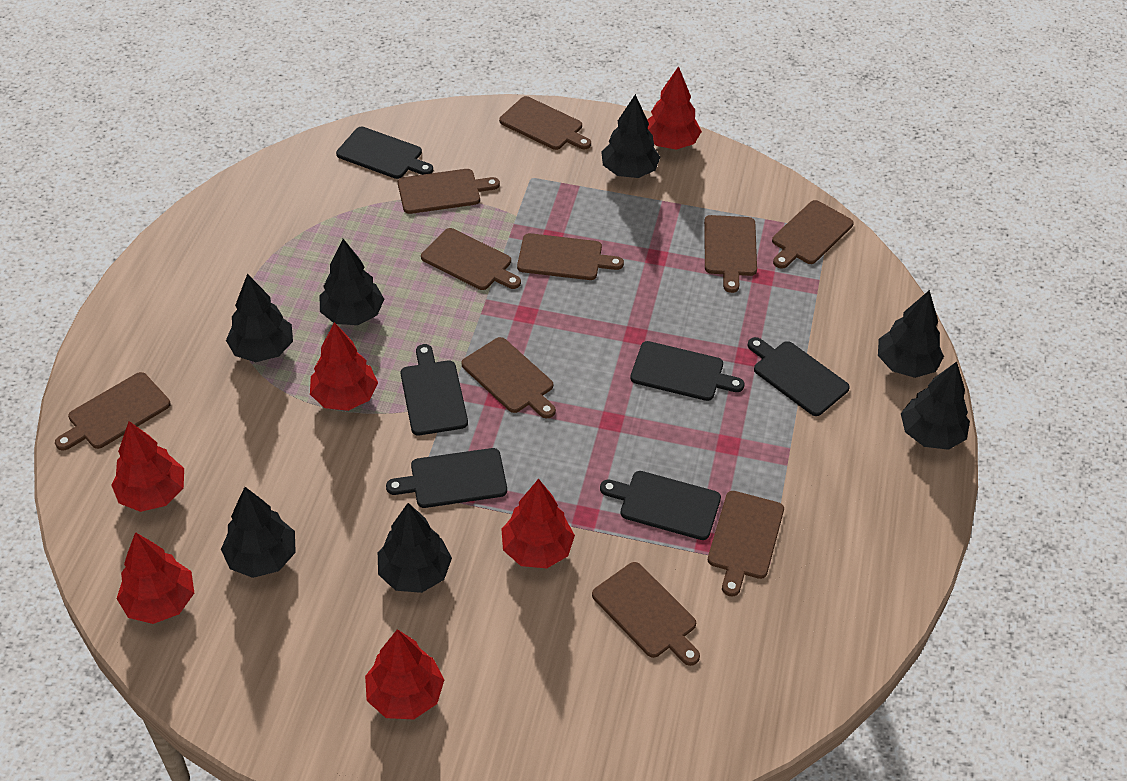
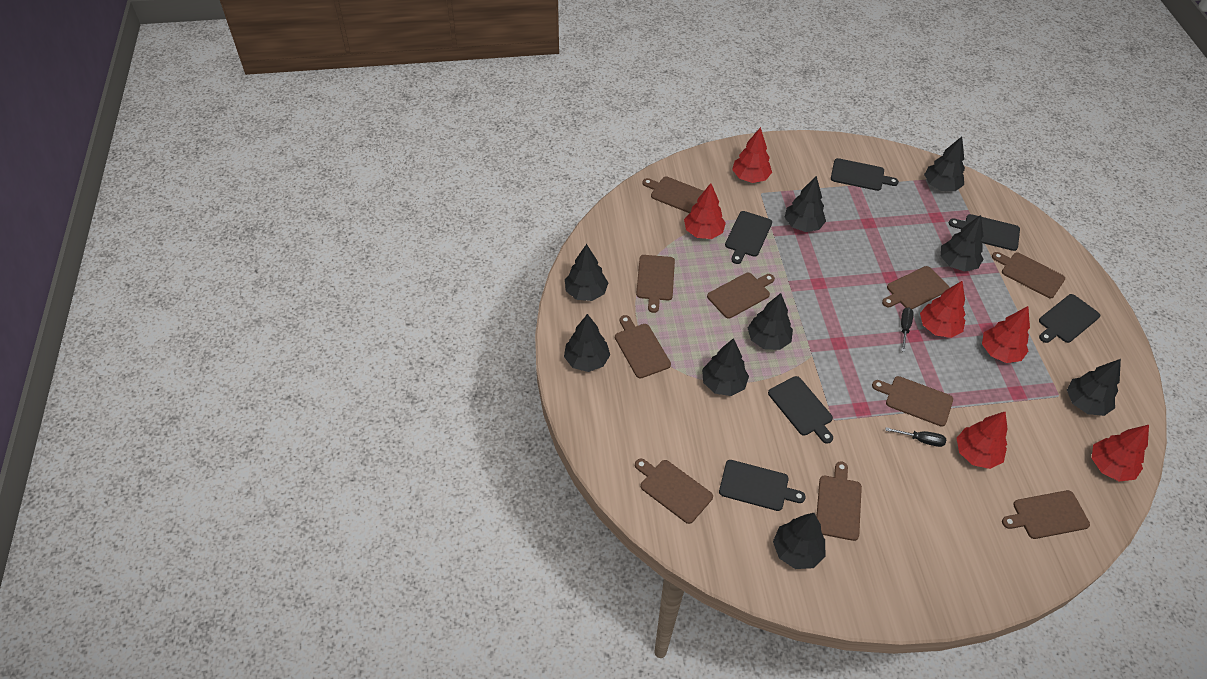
black screwdriver: none = 0 -> [885,427,946,447] [901,307,914,352] = 2
black tree: [221,487,296,578] [226,274,293,362] [320,239,384,325] [378,503,452,593] [601,94,660,178] [878,290,944,378] [901,362,970,450] = 7 -> [564,314,610,372] [565,244,608,301] [702,338,749,396] [748,293,793,350] [773,513,826,569] [784,176,826,232] [924,137,965,191] [941,215,984,271] [1067,359,1121,416] = 9

